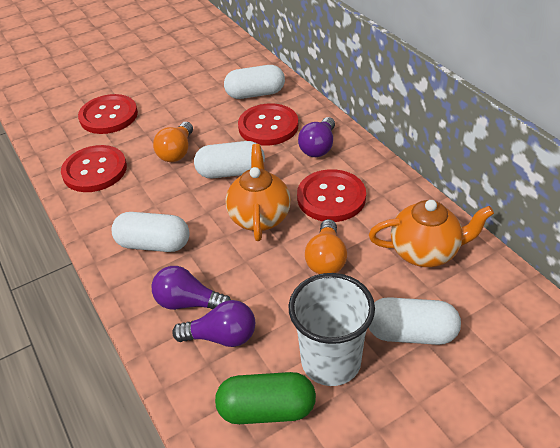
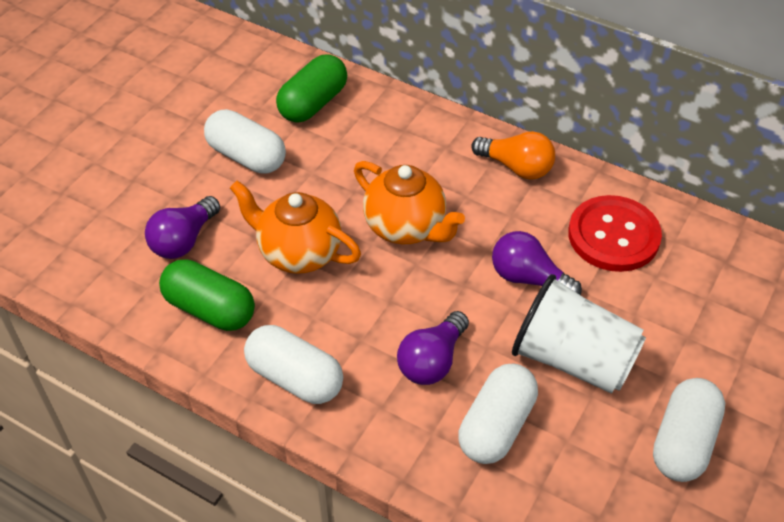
green capsule: [215,372,316,424] = 1 -> [159,259,255,331] [276,54,347,123] = 2
orange light bulb: [153,122,193,162] [305,219,347,274] = 2 -> [471,131,555,180] = 1
red button: [61,145,127,192] [78,94,138,134] [238,103,298,146] [297,169,366,222] = 4 -> [568,195,662,272] = 1

